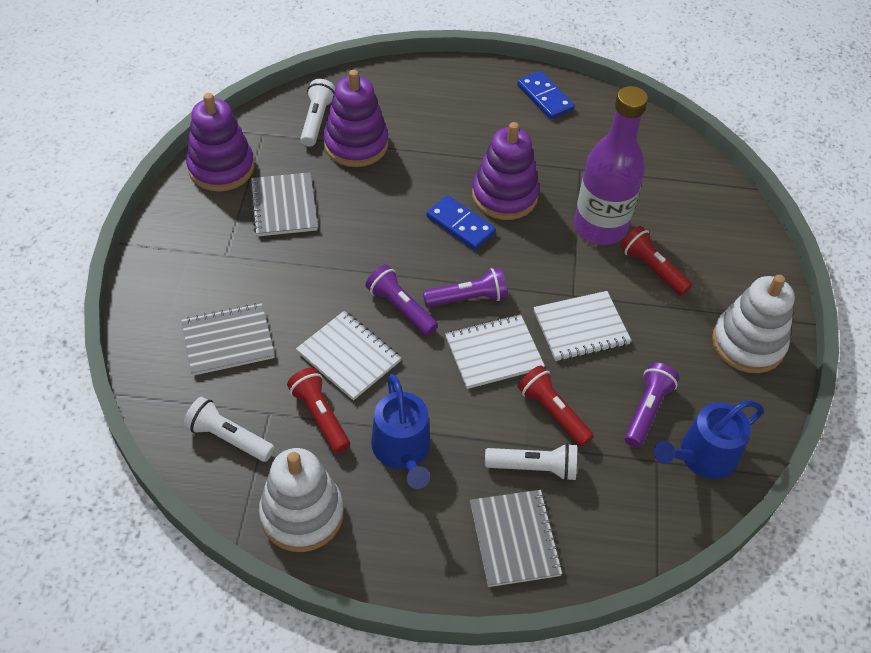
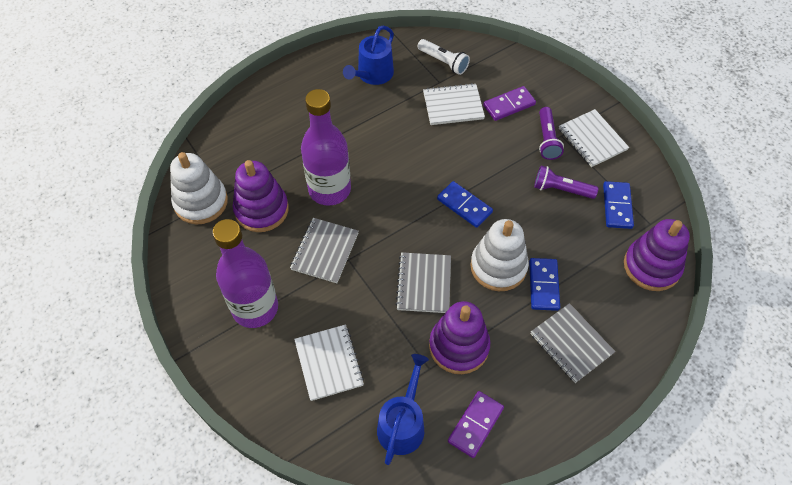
blue domino: [426,195,496,250] [517,71,575,119] = 2 -> [437,181,493,228] [529,258,560,311] [603,181,634,229] = 3
purple bottle: [574,86,648,245] = 1 -> [212,219,278,328] [301,89,351,206] = 2
purple domino: none = 0 -> [448,391,504,458] [483,86,536,121] = 2
purple flashlight: [366,265,438,336] [423,268,507,308] [624,363,679,448] = 3 -> [534,166,598,199] [539,107,564,160] = 2
red flashlight: [287,367,350,454] [517,365,594,447] [620,226,692,296] = 3 -> none = 0
white flashlight: [184,397,275,462] [300,79,335,147] [485,443,577,481] = 3 -> [417,39,470,75] = 1

